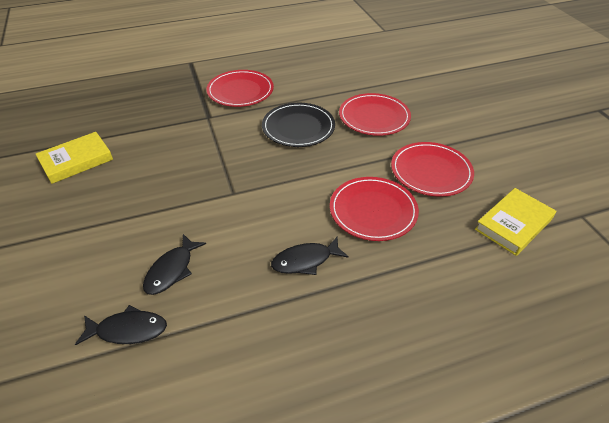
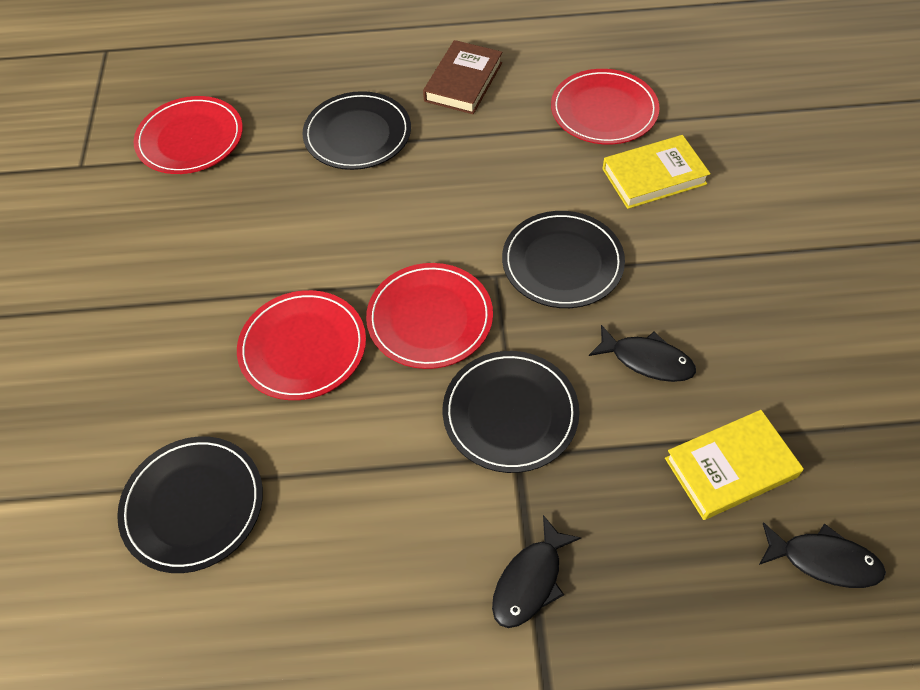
black plate: [262,103,335,147] = 1 -> [117,436,263,573] [302,91,411,170] [443,351,579,473] [502,211,625,308] = 4
brown book: none = 0 -> [423,40,502,114] = 1

